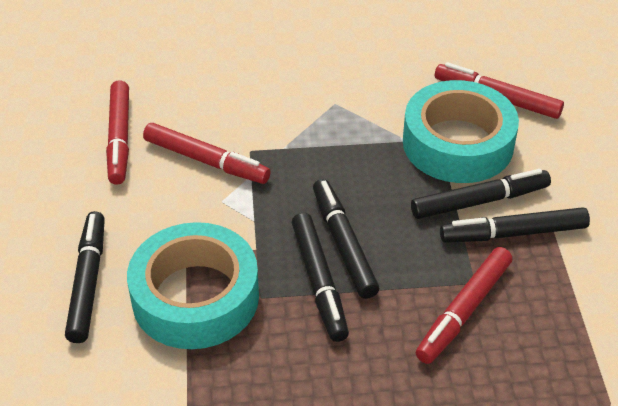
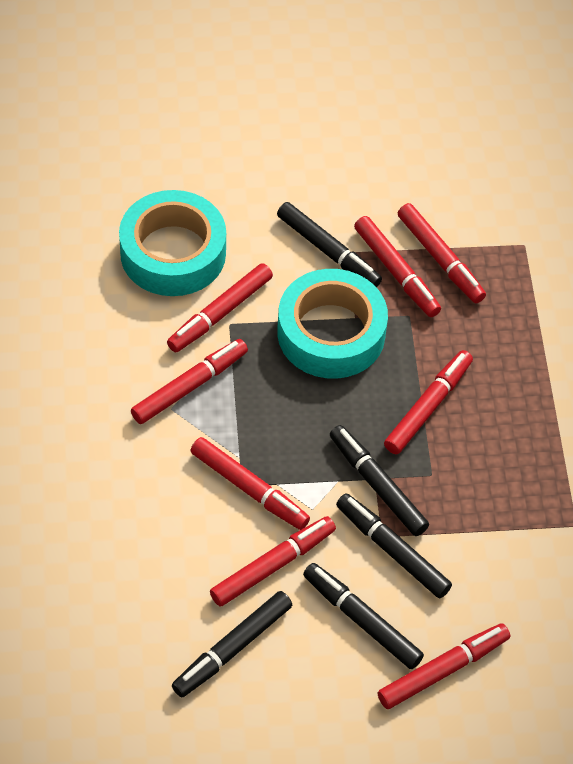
red marker: [106,80,129,185] [143,123,271,184] [416,247,512,364] [435,62,564,119] = 4 -> [131,339,248,424] [167,263,273,352] [190,437,310,530] [210,516,336,606] [354,216,441,317] [378,623,510,709] [384,350,473,454] [398,203,486,303] = 8

